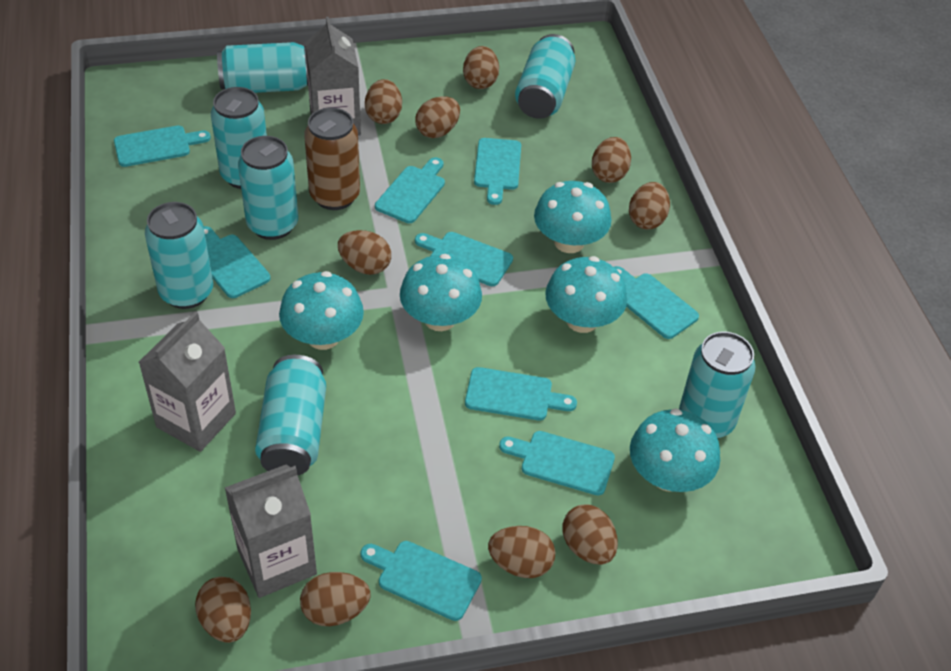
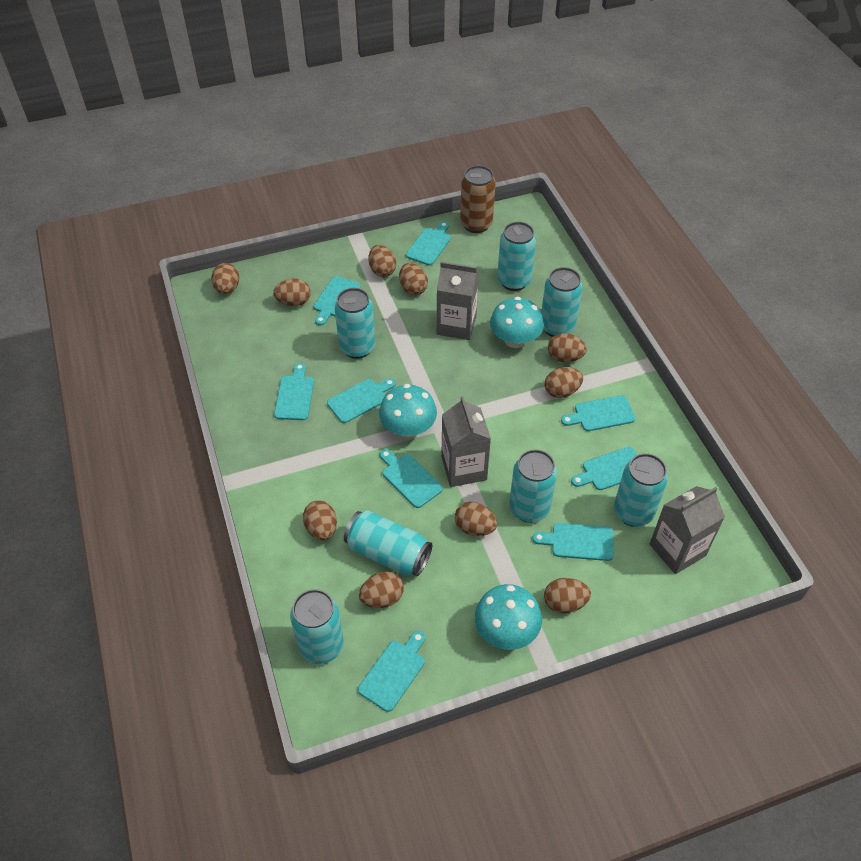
turquoise mushroom: [279,271,364,350] [400,254,482,331] [534,181,611,253] [545,256,627,333] [630,408,720,492] = 5 -> [379,384,437,438] [475,584,542,650] [490,297,544,348] = 3

